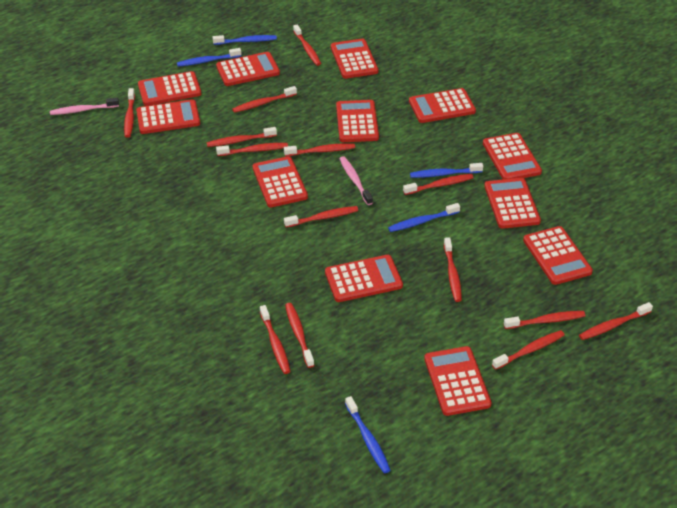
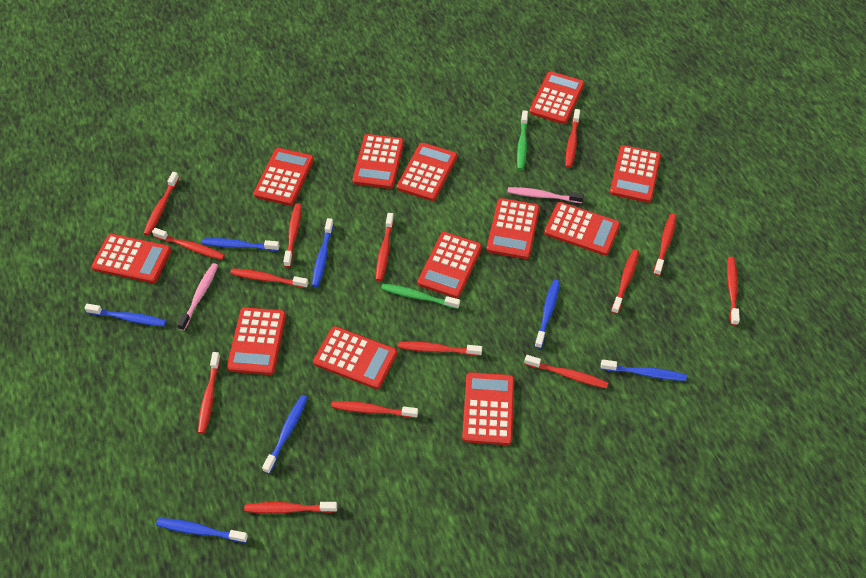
blue toothbrush: [177,48,242,67] [213,35,277,45] [345,396,390,473] [388,203,460,232] [410,163,483,178] = 5 -> [85,304,166,326] [156,518,248,543] [202,238,280,251] [262,395,308,474] [312,218,334,287] [535,280,560,349] [601,360,687,381] = 7
green toothbrush: none = 0 -> [381,284,460,309] [517,110,528,170] = 2

